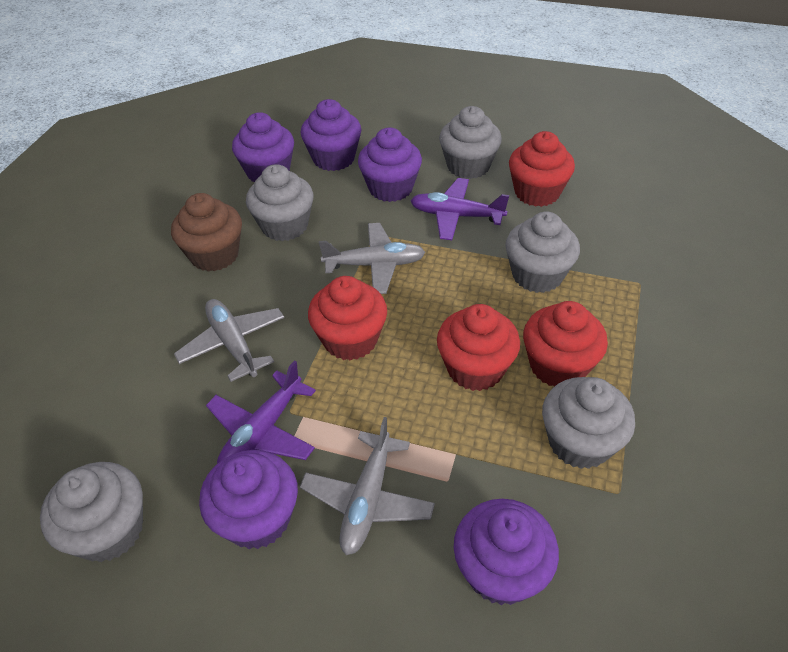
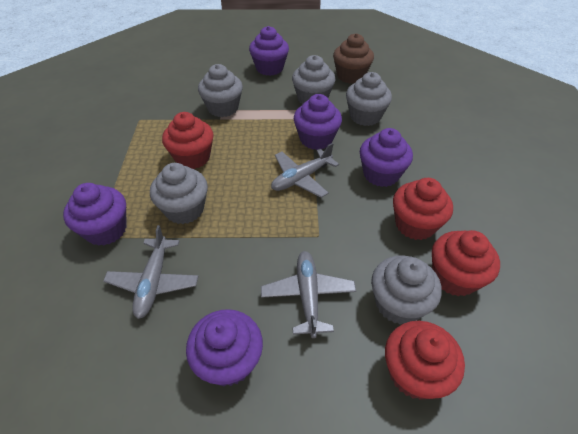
purple plane: [206,360,316,464] [410,178,509,240] = 2 -> none = 0

